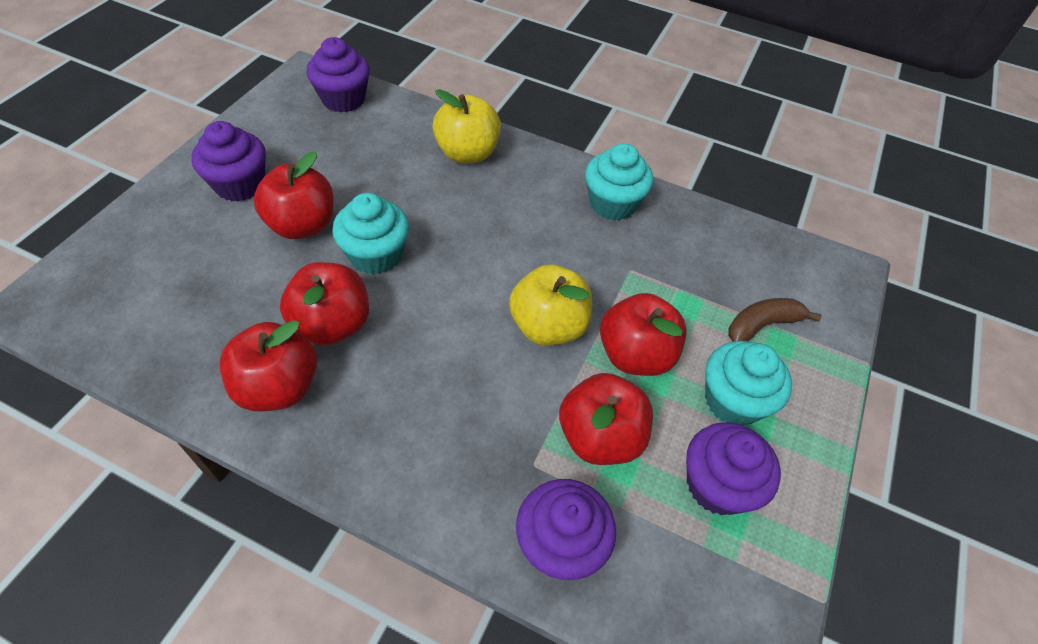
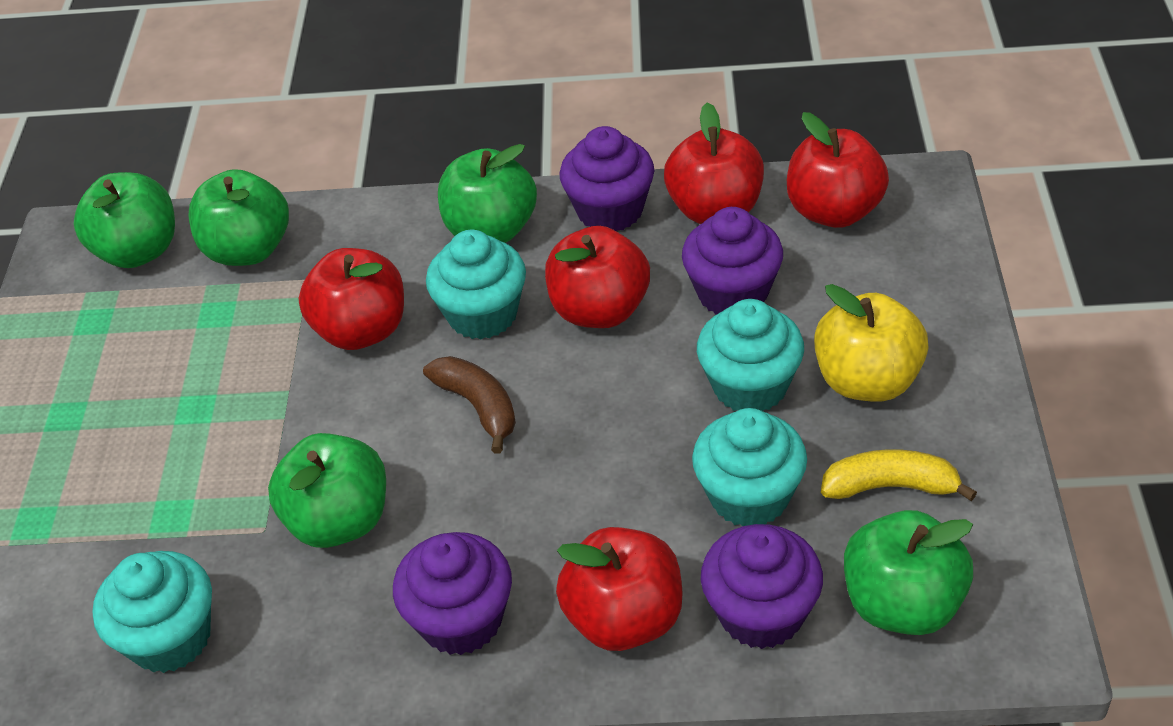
green apple: none = 0 -> [74,172,175,268] [189,169,289,266] [268,433,386,548] [438,144,537,243] [844,510,973,635] = 5
turquoise cupcake: [332,193,409,275] [585,143,653,221] [705,341,792,426] = 3 -> [93,551,212,673] [426,230,526,340] [692,408,807,526] [697,299,804,411] = 4
yellow apple: [432,89,501,164] [509,264,592,346] = 2 -> [814,284,929,402] = 1
yellow banana: none = 0 -> [821,449,977,501] = 1

